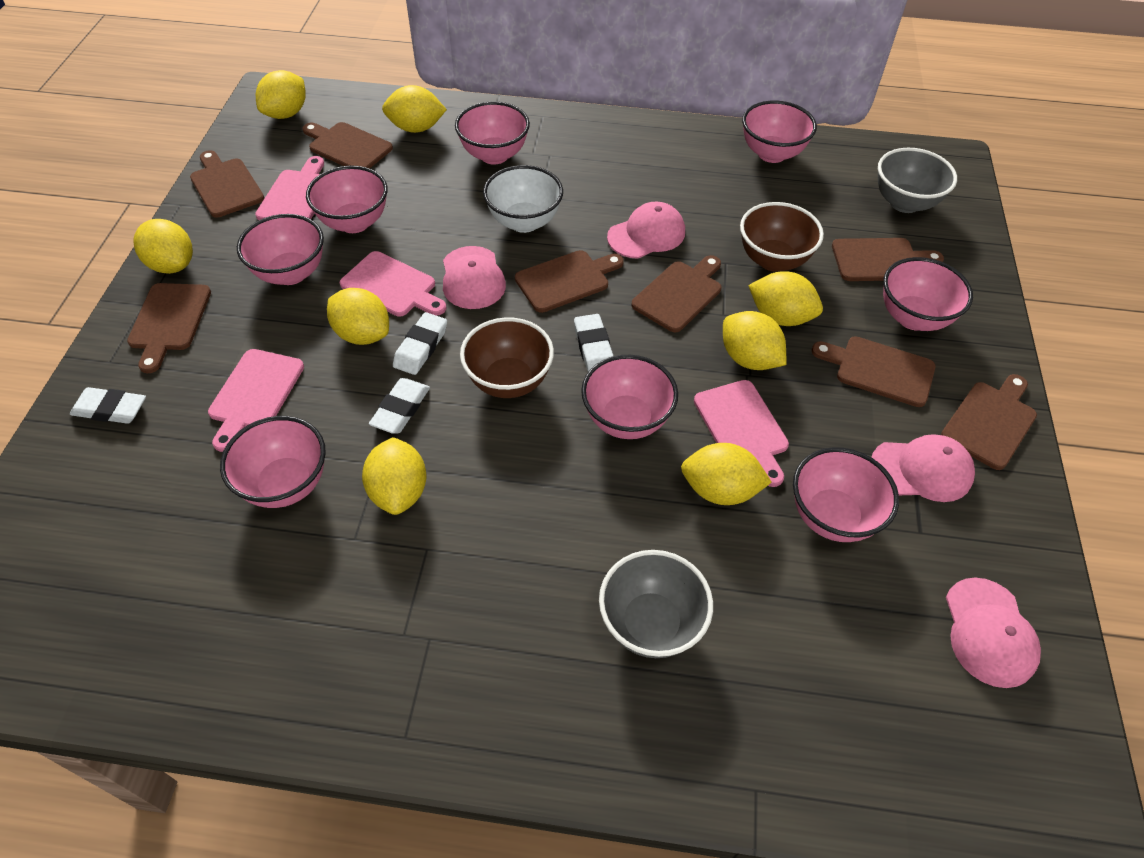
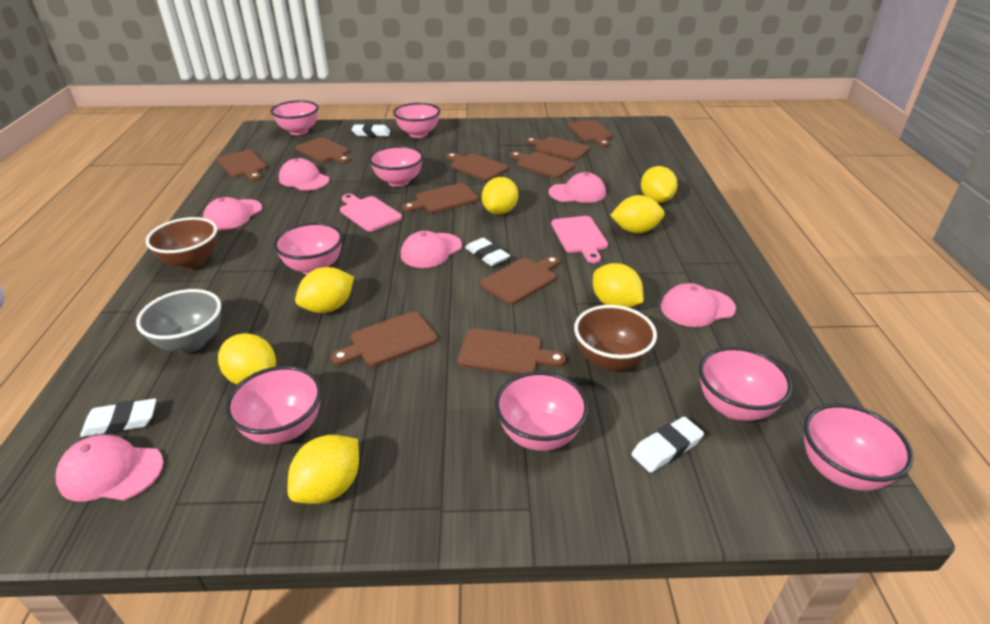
brown cutting board: [127,283,211,373] [190,150,264,217] [302,122,393,169] [515,250,624,313] [631,255,721,332] [812,336,936,407] [832,238,944,281] [941,374,1037,470] = 8 -> [217,150,267,181] [295,137,350,163] [331,312,438,366] [402,183,479,213] [446,153,508,181] [457,328,566,375] [480,256,560,305] [510,151,575,178] [526,137,590,160] [567,120,613,147] = 10
grey bowl: [599,550,713,658] [878,148,957,213] = 2 -> [136,289,221,353] = 1
pink cap: [443,246,506,309] [607,202,685,259] [872,434,975,502] [946,578,1041,688] = 4 -> [56,435,164,502] [203,197,262,230] [279,158,330,191] [401,231,462,268] [549,172,606,203] [661,283,736,327] = 6
pink cutting board: [208,349,304,452] [255,156,324,220] [340,251,446,317] [694,380,789,487] = 4 -> [340,194,402,232] [551,216,608,263] = 2
white bowl: [483,165,563,233] = 1 -> none = 0
yellow lemon: [133,219,193,274] [256,70,306,119] [327,288,389,345] [362,437,427,515] [382,85,447,133] [681,443,772,505] [723,311,786,370] [748,271,823,326] = 8 -> [218,333,276,385] [288,435,359,504] [295,267,354,313] [482,177,518,215] [593,263,643,308] [610,195,665,233] [641,166,677,203] = 7

